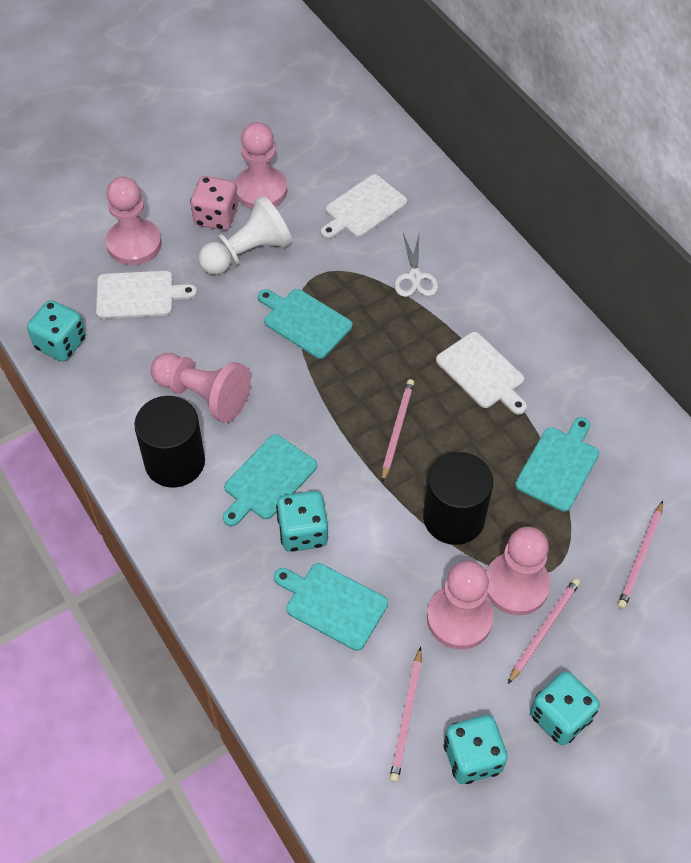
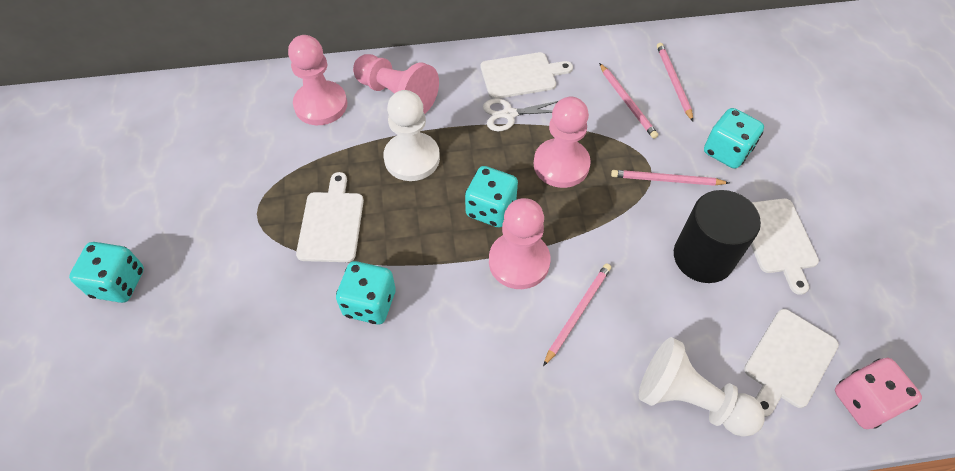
black cylinder: [134,396,205,488] [423,452,493,545] = 2 -> [674,190,761,283] = 1
pink pawn: [106,176,162,265] [151,353,251,423] [235,122,287,209] [427,561,494,649] [486,526,550,615] = 5 -> [288,35,347,125] [353,54,439,114] [489,198,551,289] [534,97,591,188] = 4
turquoise cutting board: [223,434,317,526] [258,289,353,359] [274,563,388,651] [515,417,599,512] = 4 -> none = 0
white cutting board: [96,271,197,319] [321,174,408,239] [436,332,527,414] = 3 -> [296,172,364,262] [481,52,573,99] [744,309,839,417] [751,198,819,295] = 4
white pawn: [199,196,292,275] = 1 -> [384,90,440,181] [639,337,765,437] = 2

